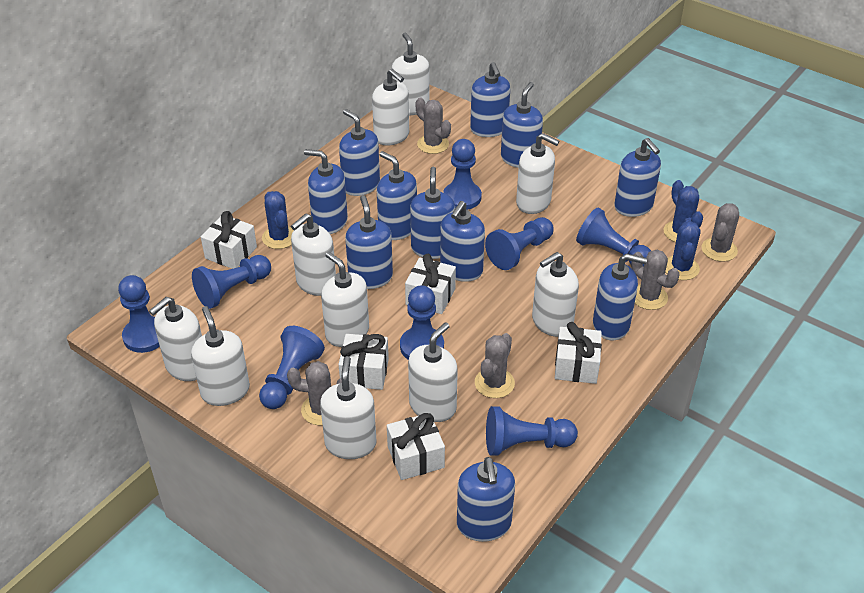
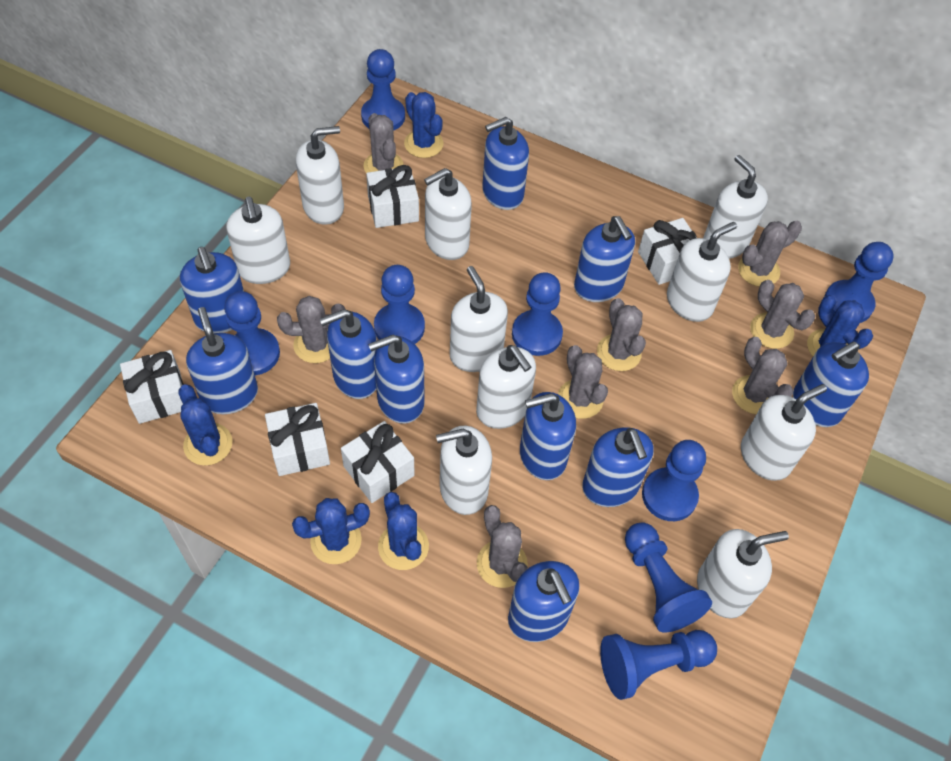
blue cactus: [262,191,294,249] [663,180,703,242] [665,220,701,280] = 3 -> [178,384,232,465] [292,498,370,564] [378,492,429,570] [404,92,444,158] [807,295,873,356] = 5
blue soap dispenser: [304,149,348,234] [339,109,380,196] [345,195,393,289] [377,151,417,240] [410,167,455,259] [440,201,485,282] [457,457,515,542] [470,62,510,137] [501,82,543,168] [593,253,647,340] [614,138,661,217] = 11 -> [180,247,244,333] [186,307,258,414] [320,309,377,399] [368,335,424,424] [482,117,529,210] [508,561,580,642] [520,392,576,480] [574,216,635,302] [582,427,653,507] [793,341,869,427] = 10
grey cactus: [287,361,342,425] [415,97,451,154] [475,333,515,398] [631,250,679,310] [701,203,739,262] = 5 -> [277,296,345,363] [364,113,404,173] [477,505,528,588] [558,345,608,419] [597,298,646,371] [732,337,793,414] [738,221,802,287] [750,280,815,349] = 8

